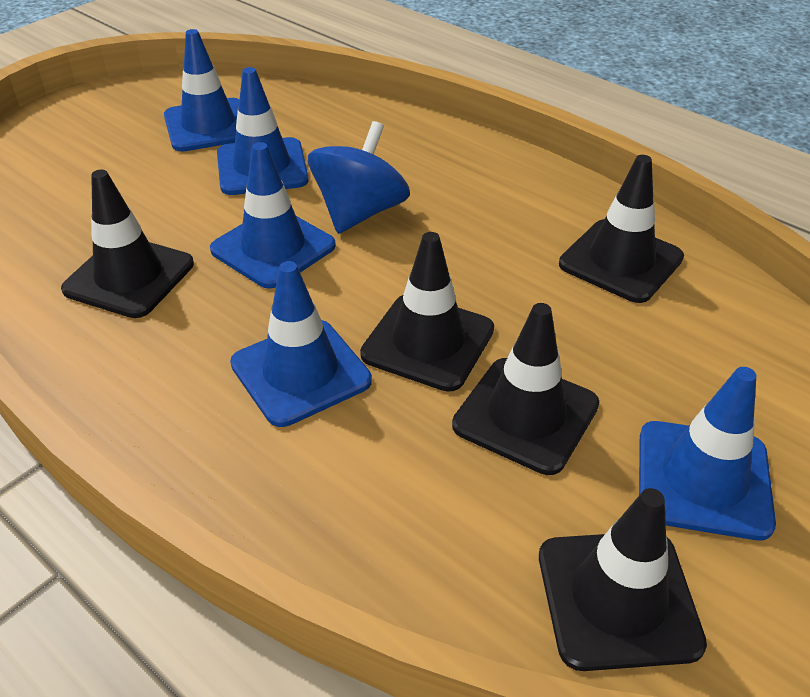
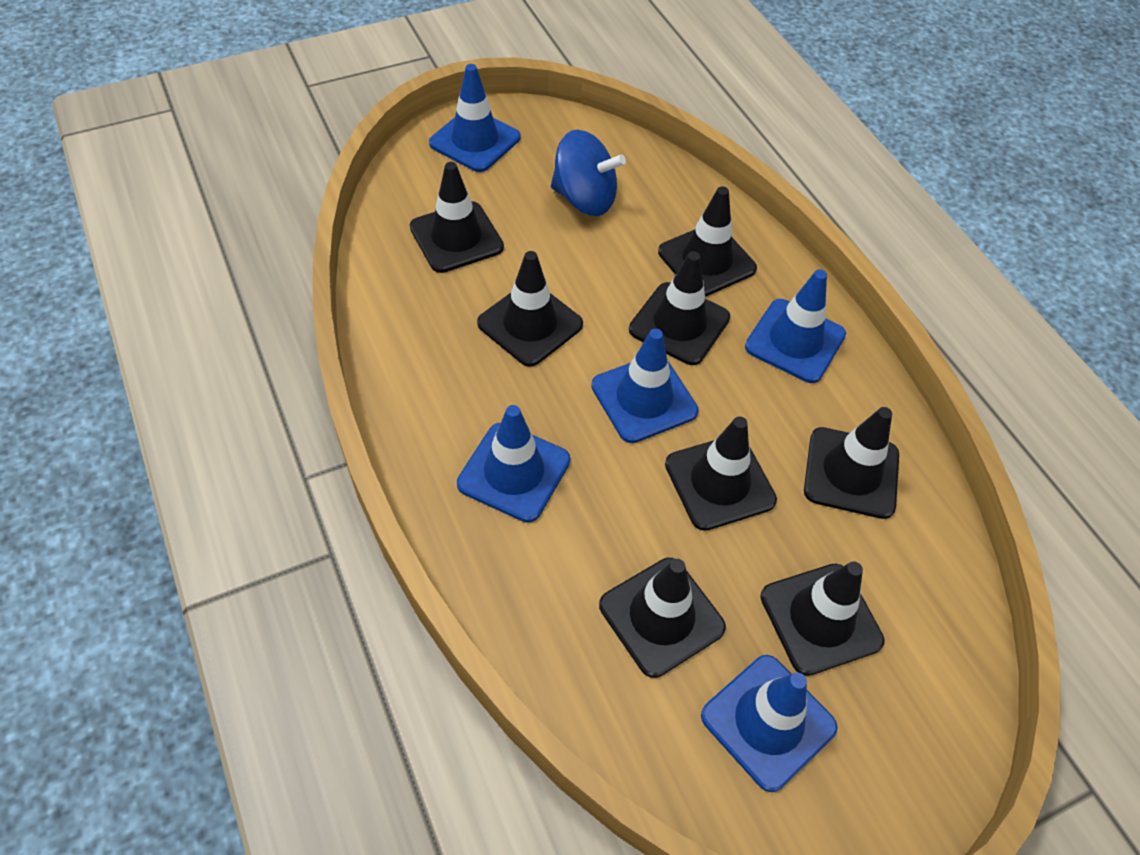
black traffic cone: [61,170,194,318] [360,232,494,392] [452,303,599,475] [539,488,707,671] [559,155,684,303] = 5 -> [410,162,504,273] [477,251,583,367] [599,558,726,678] [629,251,730,365] [658,186,757,297] [665,417,777,531] [760,561,885,676] [804,407,899,519] = 8

